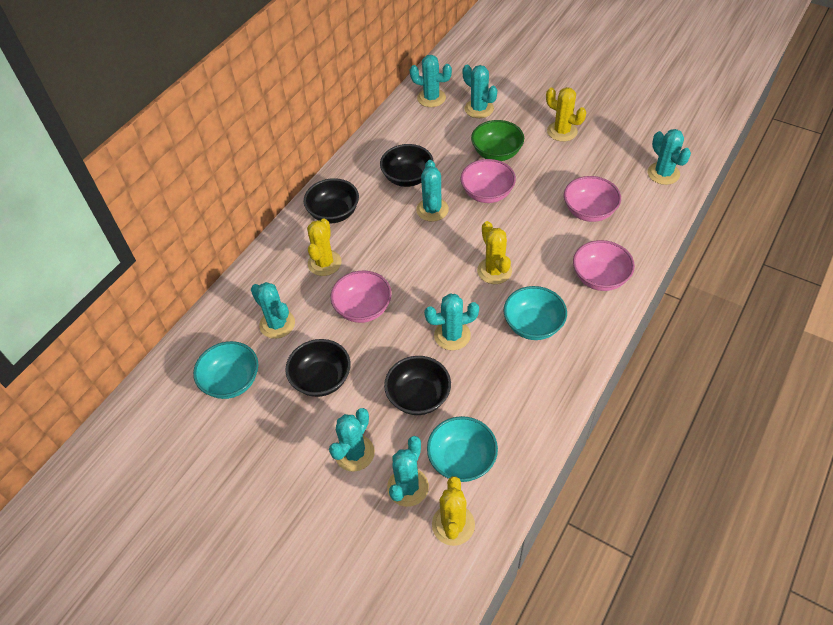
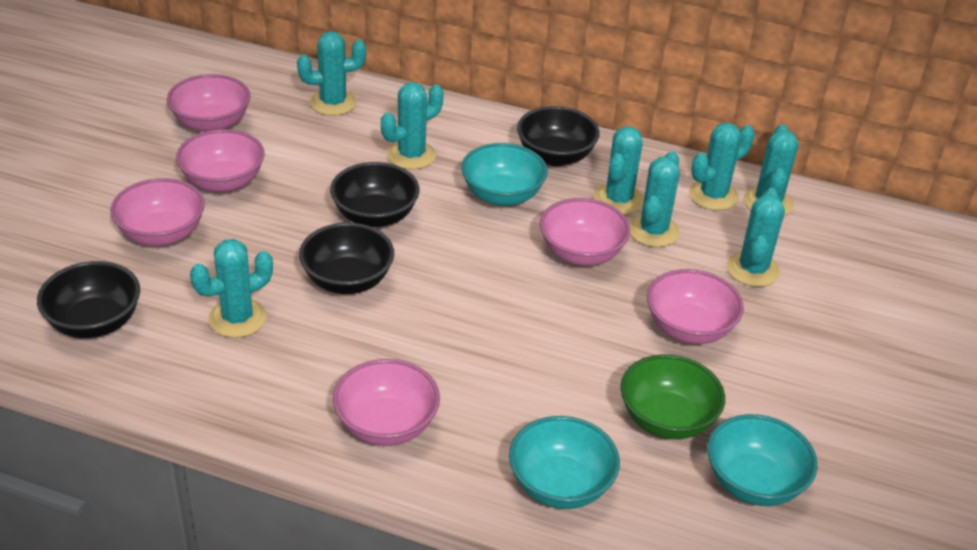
pink bowl: [330,271,392,323] [460,159,516,203] [564,176,621,222] [573,240,635,291] = 4 -> [110,178,205,246] [167,74,250,132] [176,129,265,193] [333,359,440,446] [540,198,630,266] [647,269,744,344] = 6
yellow cactus: [307,219,342,276] [432,476,475,546] [477,221,512,284] [546,87,586,142] = 4 -> none = 0

